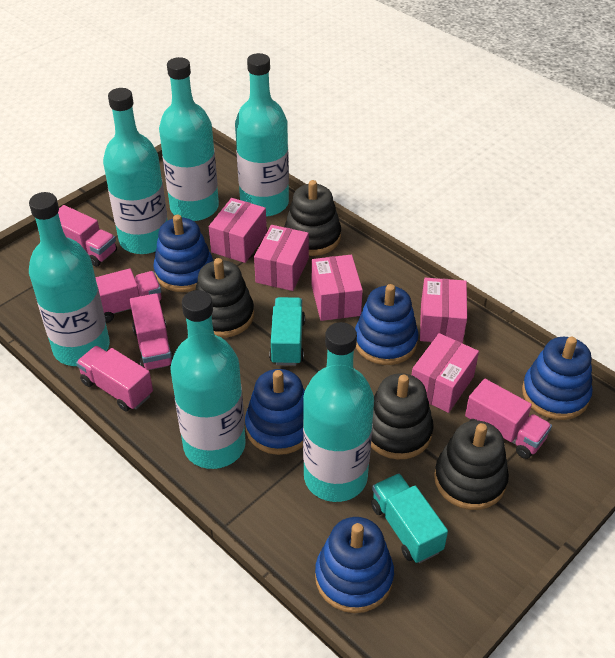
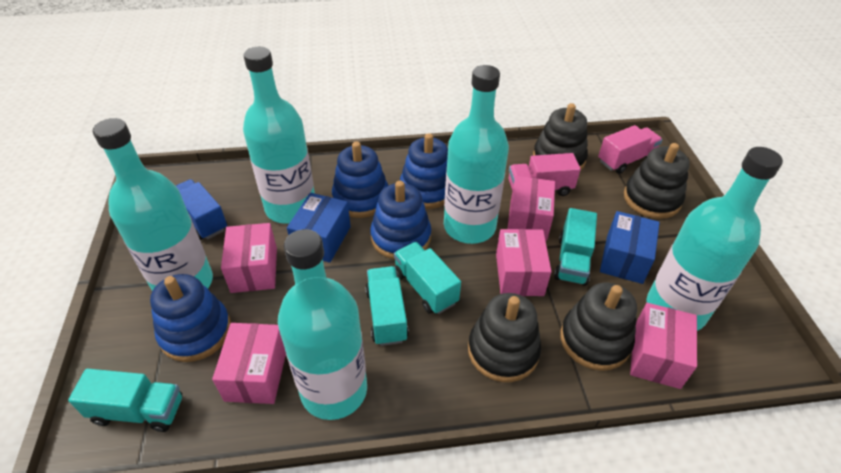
blue box: none = 0 -> [287,193,351,263] [600,211,660,284] = 2
blue stacking toy: [154,215,213,292] [245,369,305,455] [315,517,394,613] [355,284,419,365] [522,337,593,420] = 5 -> [150,274,231,362] [332,142,389,218] [370,181,431,259] [400,133,448,209] = 4
blue truck: none = 0 -> [176,179,227,240] = 1
pink truck: [58,205,117,267] [76,346,153,412] [95,268,161,323] [130,293,174,370] [465,379,552,459] = 5 -> [509,153,581,196] [598,125,663,174] = 2
turquoise bottle: [29,192,110,366] [103,88,168,254] [159,57,219,221] [170,290,246,469] [235,53,289,217] [303,322,374,502] = 6 -> [93,118,213,291] [243,47,315,224] [278,229,367,420] [444,65,509,244] [646,147,783,331] = 5
turquoise truck: [269,297,305,366] [371,473,448,563] = 2 -> [68,368,182,432] [365,266,409,346] [394,242,461,314] [554,208,597,286] = 4

